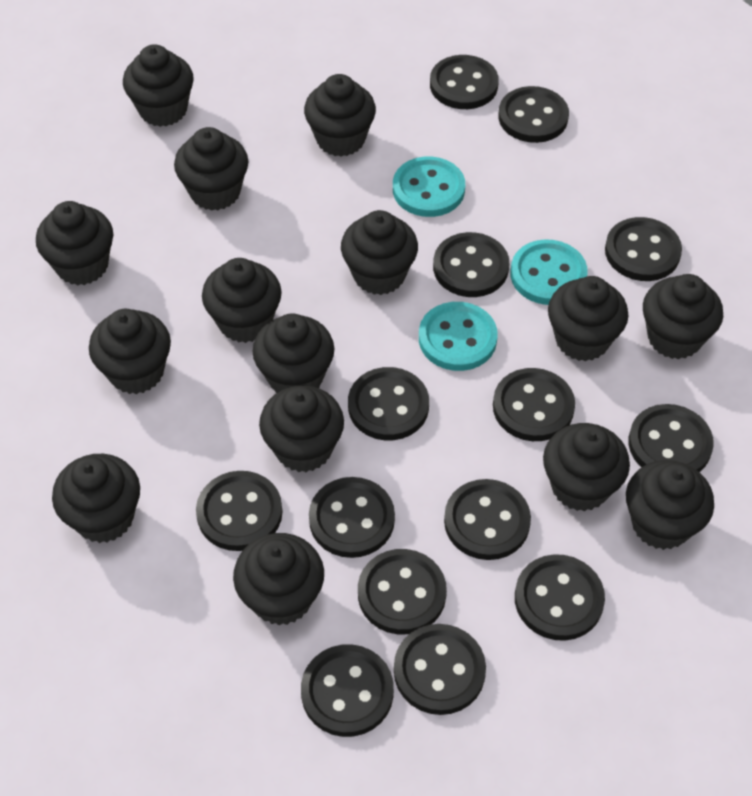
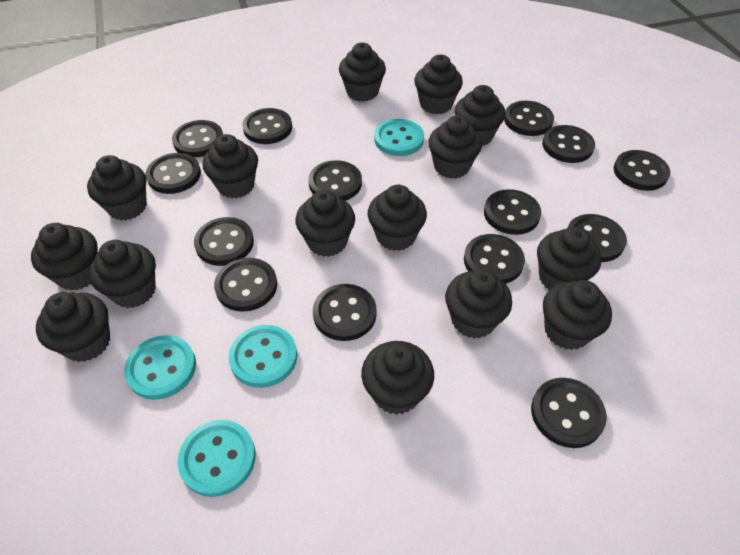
turquoise button: [393,157,465,217] [419,302,498,371] [510,239,588,305] = 3 -> [124,335,196,400] [177,420,255,497] [229,325,297,388] [374,119,424,156] = 4

